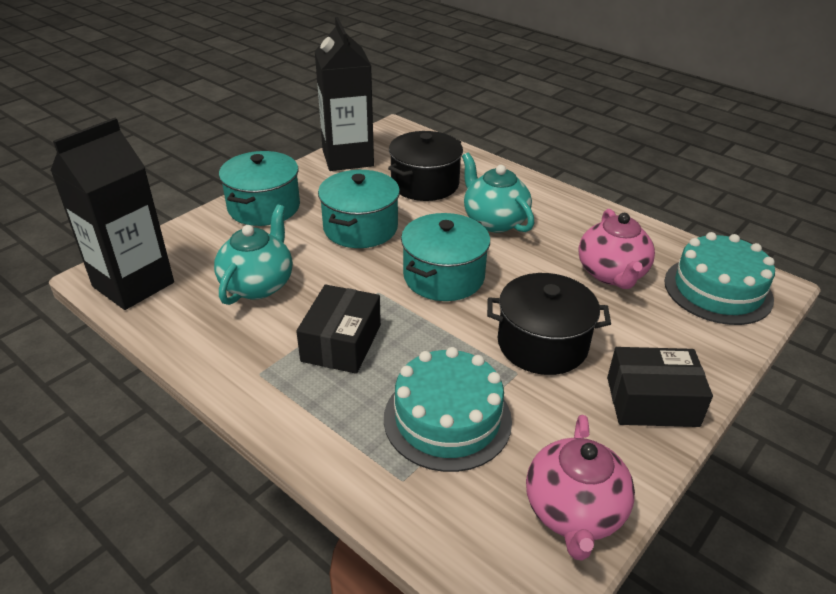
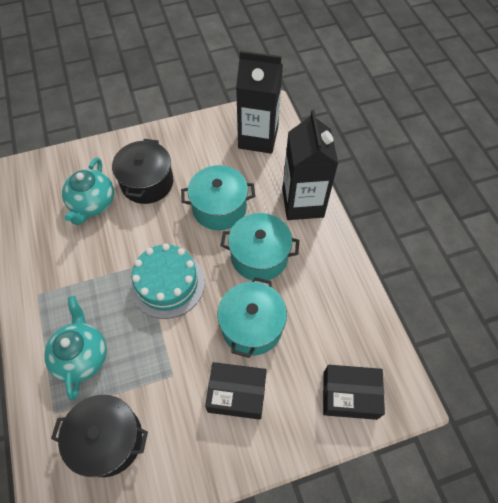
pink teapot: [526,415,635,561] [578,209,655,289] = 2 -> none = 0
turquoise cake: [384,347,512,472] [664,232,775,325] = 2 -> [130,243,205,319] = 1

